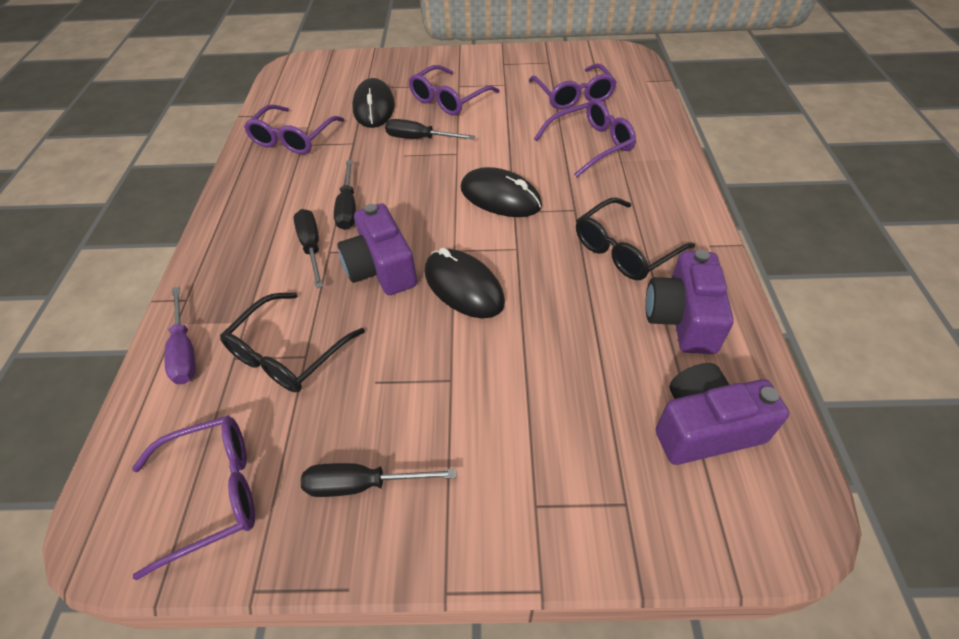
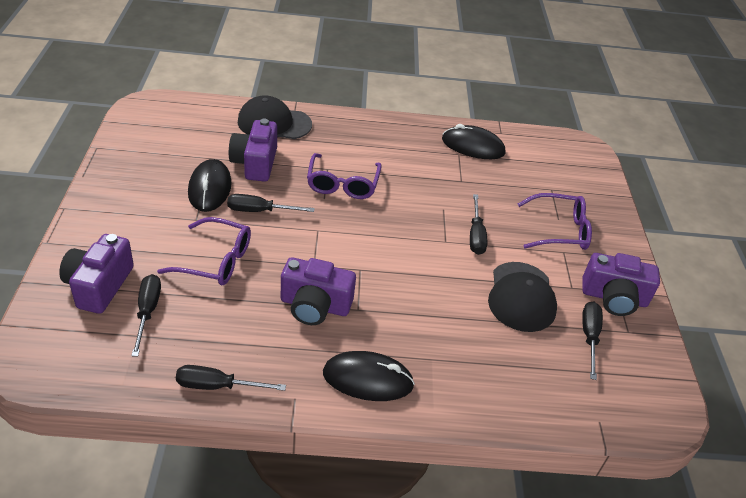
black cap: none = 0 -> [238,95,312,139] [488,262,557,332] = 2
black glasses: [220,292,365,392] [576,197,695,280] = 2 -> none = 0
black screwdriver: [293,209,323,288] [301,463,456,497] [334,160,356,230] [385,119,475,140] = 4 -> [131,274,161,356] [176,365,286,391] [227,194,315,212] [470,194,487,255] [582,302,603,380] = 5
purple camera: [337,203,417,295] [645,249,734,354] [656,363,789,465] = 3 -> [59,234,134,314] [229,119,277,182] [281,257,356,325] [582,253,660,316] = 4
purple glasses: [132,415,255,580] [244,105,344,154] [409,65,500,115] [529,64,617,110] [534,99,636,178] = 5 -> [157,217,251,285] [307,153,382,199] [518,193,592,250] = 3
purple screwdriver: [164,287,196,384] = 1 -> none = 0

